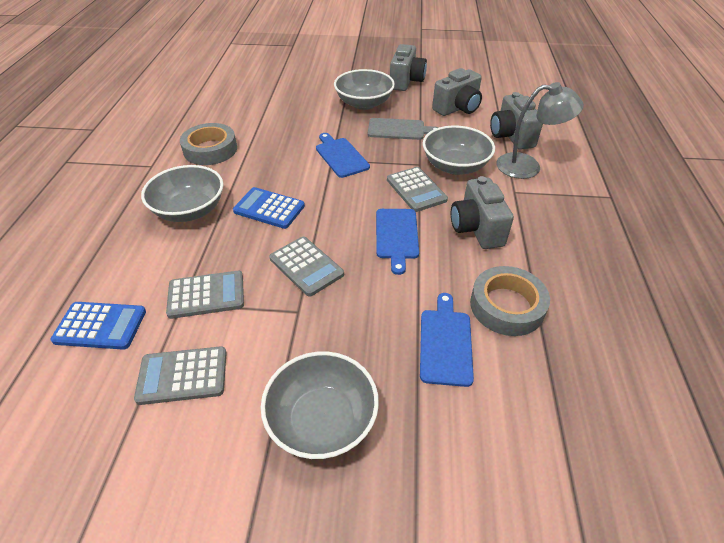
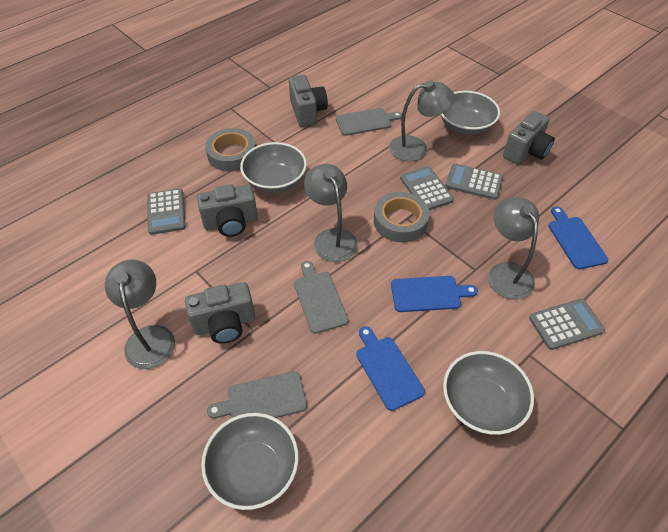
blue calculator: [50,302,146,350] [233,187,305,229] = 2 -> none = 0
grey cutting board: [368,118,439,140] = 1 -> [207,371,307,419] [294,261,348,334] [336,108,402,136] = 3
grey lamp: [496,82,584,179] = 1 -> [105,260,175,369] [304,164,358,262] [389,80,455,161] [488,197,539,300] = 4

